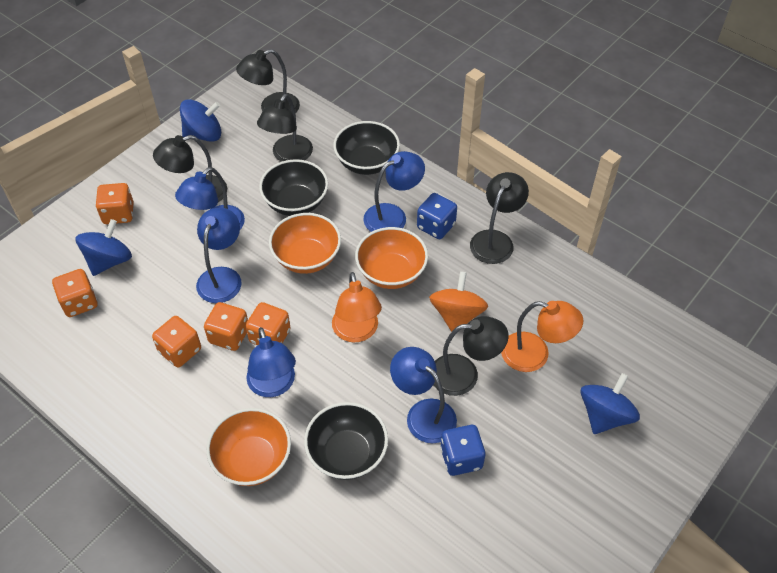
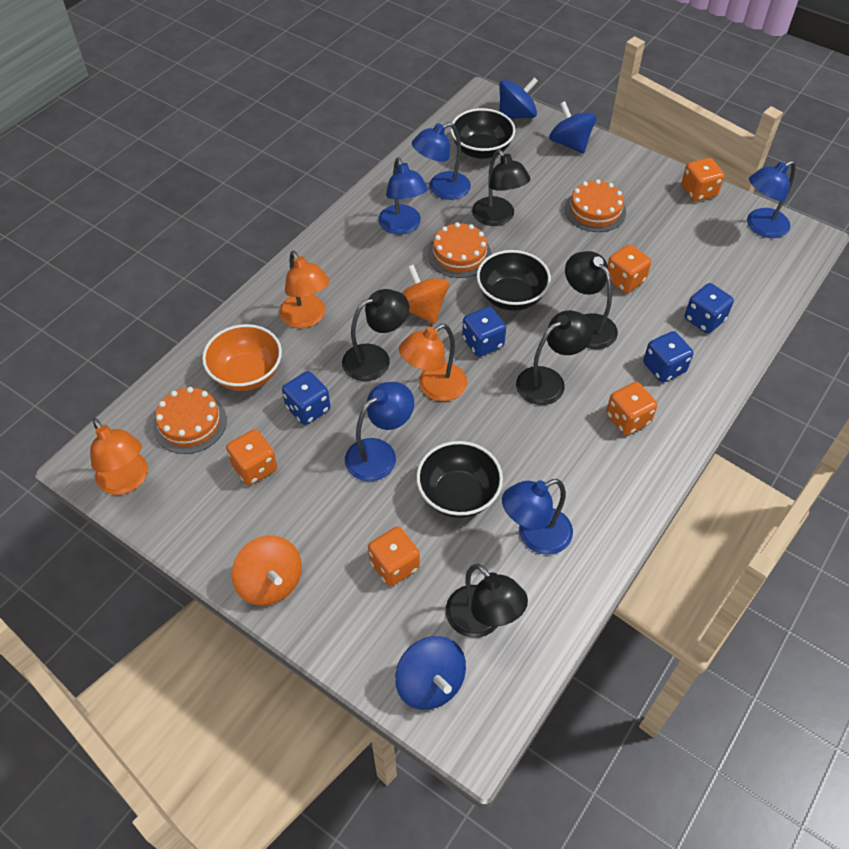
blue dice: [417,193,457,239] [440,425,485,476] = 2 -> [282,371,330,425] [462,306,506,357] [643,331,693,383] [685,283,734,334] = 4
orange bowl: [206,408,291,486] [269,213,341,274] [355,227,428,289] = 3 -> [202,324,282,391] = 1
orange cake: none = 0 -> [153,387,227,454] [428,222,491,278] [565,179,626,232] = 3
orange lamp: [332,272,382,342] [501,301,583,372] = 2 -> [90,418,148,495] [279,251,330,328] [399,324,467,401] = 3
orange spinning top: [429,271,488,332] = 1 -> [231,535,302,606] [402,265,449,324] = 2

